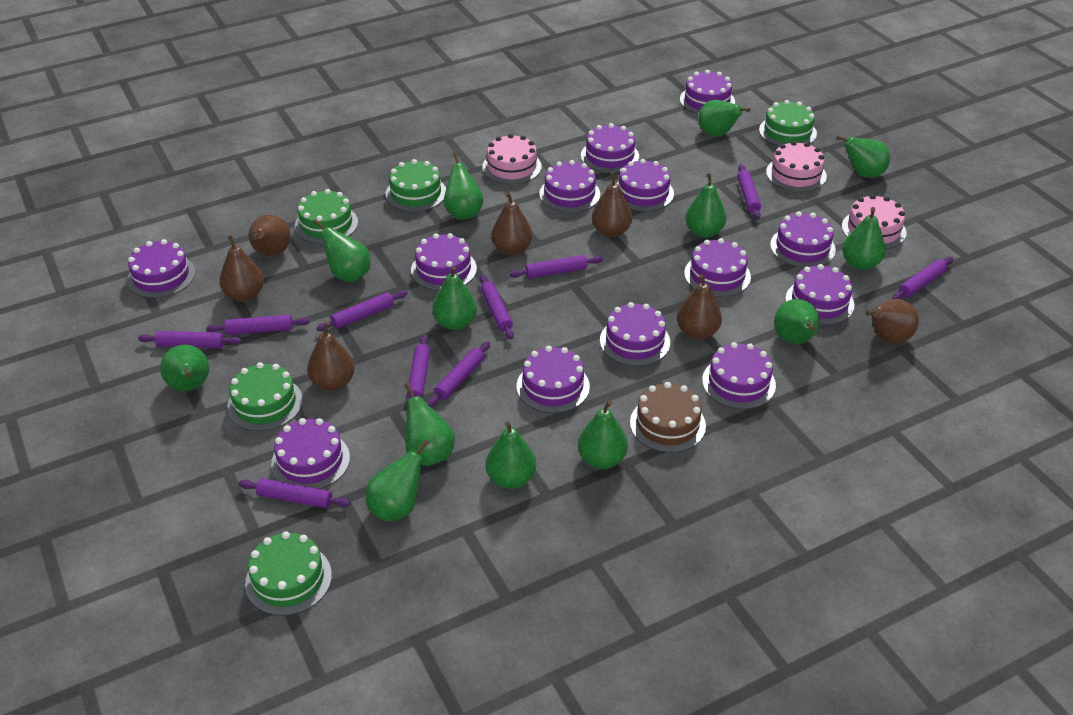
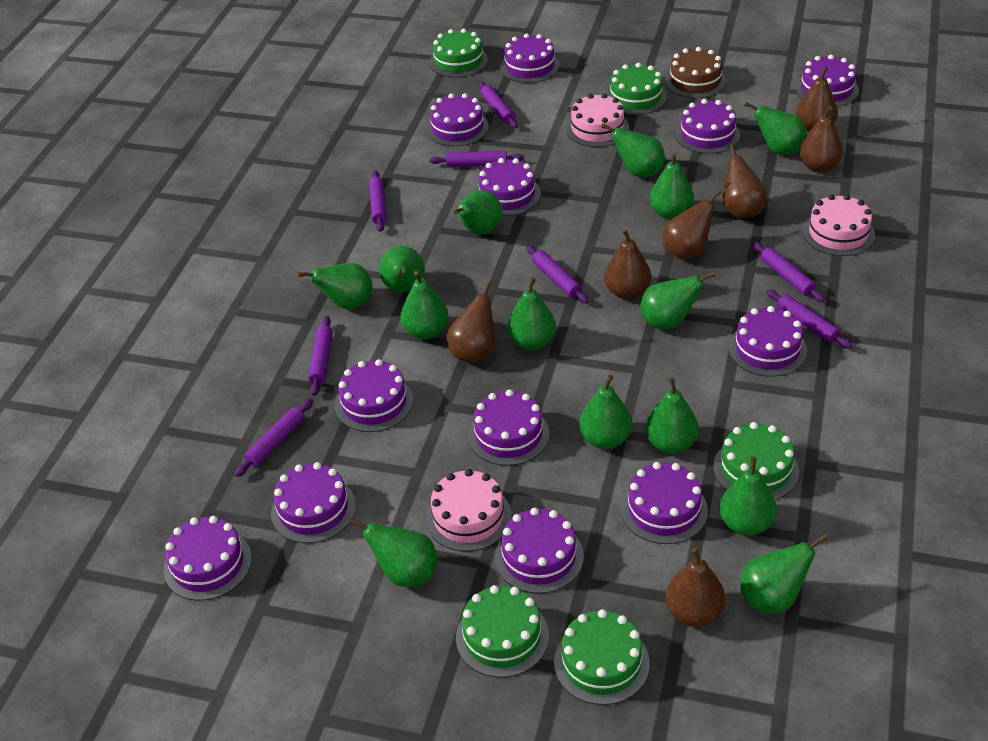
green pear: [160,344,209,391] [313,219,371,282] [365,439,430,522] [404,383,455,466] [432,266,477,330] [444,152,484,220] [485,421,536,489] [578,400,628,469] [685,173,727,238] [698,100,750,137] [774,299,820,344] [836,136,890,178] [842,207,886,270] = 13 -> [298,263,373,309] [349,518,438,587] [379,246,425,292] [400,271,449,340] [453,190,503,235] [507,277,556,350] [579,375,632,449] [601,124,665,177] [640,272,716,329] [645,377,699,454] [649,153,694,220] [719,457,777,536] [740,533,828,613] [744,102,807,155] = 14
purple cake: [127,239,195,298] [271,418,350,489] [411,233,477,291] [517,346,590,413] [539,160,600,213] [581,123,639,173] [600,302,670,366] [616,159,674,211] [680,70,735,114] [684,238,751,297] [702,342,776,409] [770,212,836,268] [785,264,855,325] = 13 -> [164,516,252,601] [271,462,356,543] [335,359,413,432] [426,93,489,146] [468,389,549,466] [475,158,541,216] [495,508,584,594] [500,33,560,83] [621,462,708,544] [675,99,740,154] [728,306,807,377] [795,55,859,106] = 12
purple rolling pin: [138,331,241,348] [206,315,310,335] [238,478,351,508] [317,290,407,331] [407,335,430,399] [428,341,490,407] [480,274,514,339] [509,255,603,279] [737,164,761,219] [892,257,953,299] = 10 -> [234,399,313,477] [308,316,333,396] [369,170,387,232] [429,151,524,167] [478,81,518,128] [526,245,589,304] [752,242,825,302] [766,289,852,349] = 8

